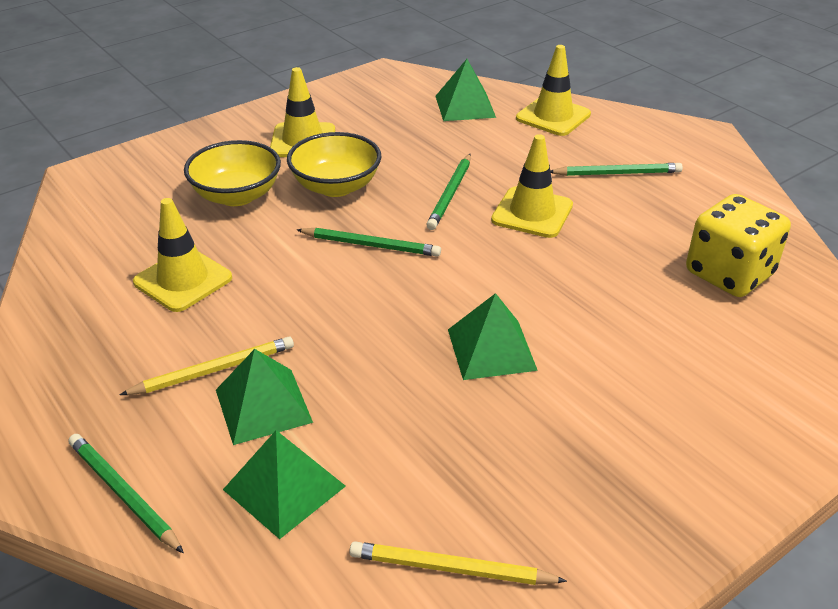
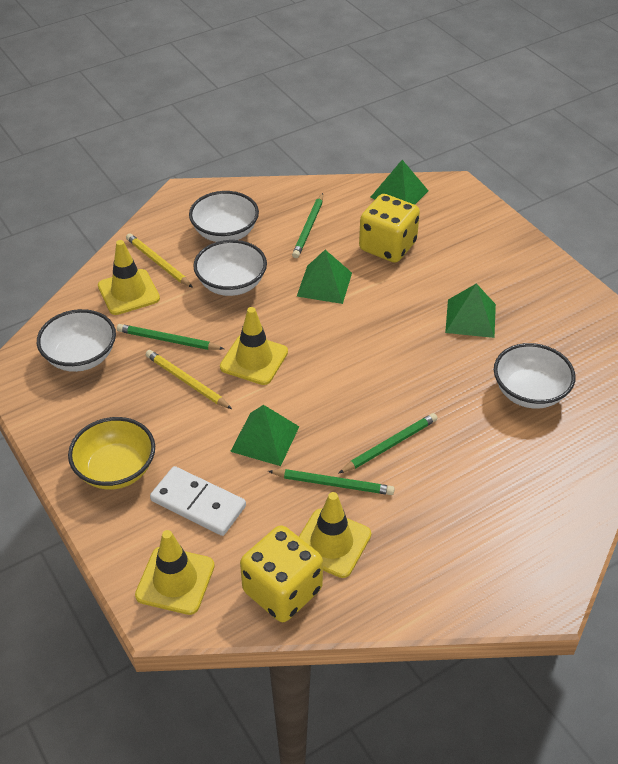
white bowl: none = 0 -> [37,309,116,372] [189,191,259,242] [193,240,267,296] [494,343,576,409] = 4
white domino: none = 0 -> [150,466,246,536] = 1
yellow bowl: [184,140,281,206] [287,132,381,197] = 2 -> [68,417,155,490] = 1
yellow dice: [686,194,791,297] = 1 -> [240,525,323,622] [359,194,420,263] = 2

